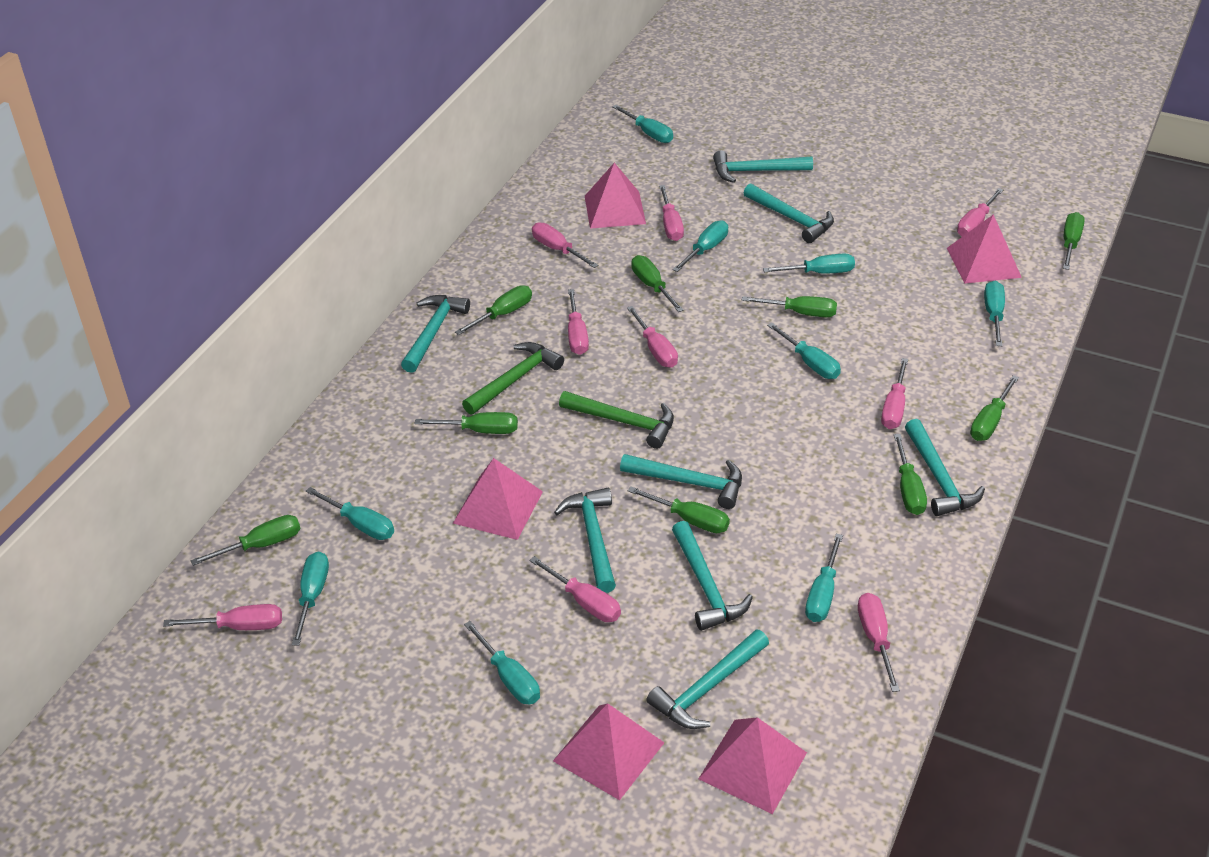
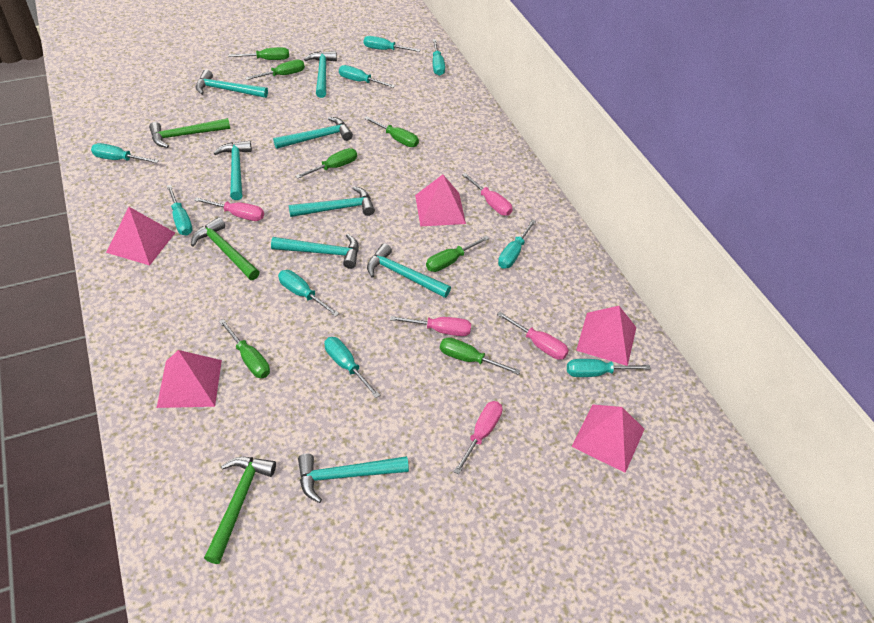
green hammer: [462,342,564,415] [559,391,674,449] = 2 -> [149,118,230,148] [191,217,260,280] [204,457,276,564] = 3
green screwdriver: [191,515,301,566] [415,412,518,434] [455,286,532,335] [628,487,730,533] [631,255,684,312] [742,296,837,317] [894,434,927,515] [970,375,1019,441] [1063,212,1085,270] = 9 -> [219,319,270,378] [228,47,289,60] [245,60,305,80] [295,148,357,179] [364,116,419,147] [426,236,489,272] [440,337,520,375] = 7
pink screwdriver: [163,604,282,630] [530,556,621,622] [532,222,598,268] [568,289,589,355] [627,306,678,368] [659,185,684,241] [858,593,900,692] [881,358,908,429] [957,188,1004,237] = 9 -> [194,197,264,221] [390,316,471,336] [454,401,503,475] [462,173,513,216] [497,312,569,360] = 5

